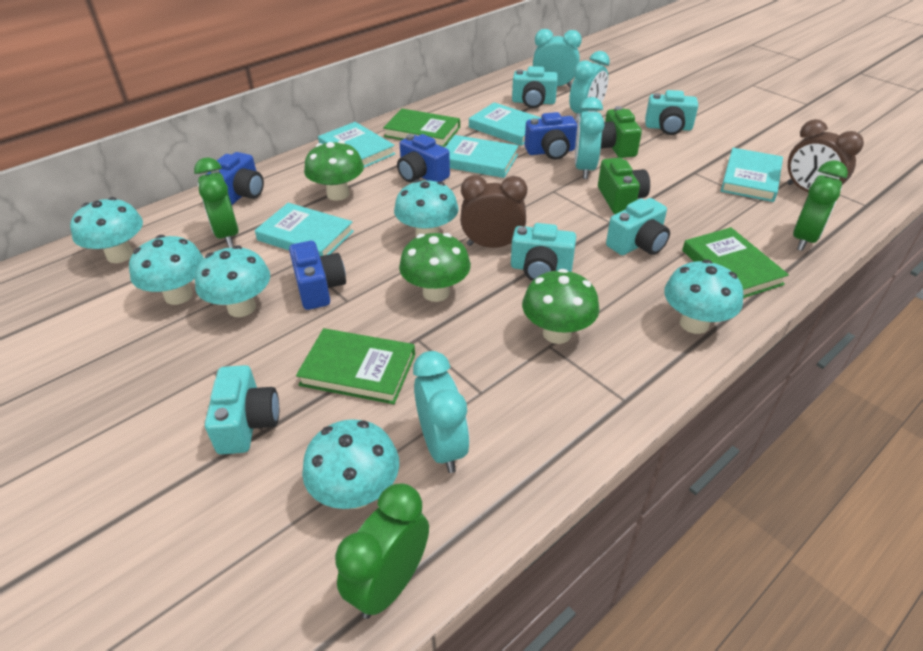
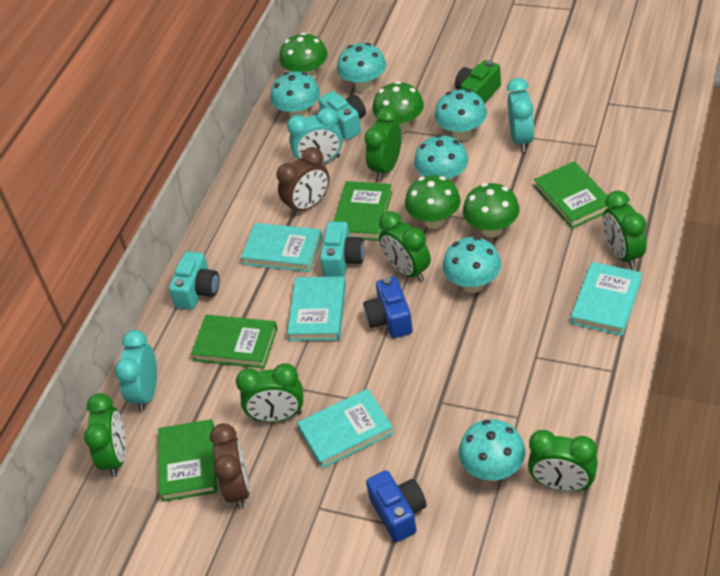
blue camera: [206,152,264,205] [289,241,346,310] [397,134,450,182] [525,112,577,160] = 4 -> [364,276,413,338] [366,470,427,542] = 2
green book: [296,328,415,404] [383,109,460,147] [682,227,789,298] = 3 -> [158,419,218,502] [191,315,277,369] [334,181,392,241] [534,161,608,229] = 4
green camera: [598,158,650,214] [601,106,642,158] = 2 -> [455,60,501,103] = 1
green clock: [194,158,239,247] [335,484,429,619] [793,160,848,251] = 3 -> [84,393,126,477] [236,363,303,422] [364,107,402,181] [379,211,431,282] [528,430,598,492] [603,190,647,269] = 6
green mushroom: [304,141,364,201] [399,233,471,302] [522,269,600,344] = 3 -> [279,33,328,79] [372,81,424,133] [405,175,461,229] [463,183,520,238] = 4
turquoise book: [255,203,354,256] [318,122,395,168] [445,135,519,178] [469,102,541,146] [721,148,783,202] = 5 -> [241,223,322,272] [287,276,346,341] [297,389,394,469] [571,262,642,336] = 4
turquoise camera: [205,365,279,455] [511,223,576,281] [512,66,558,108] [606,198,670,255] [645,90,698,135] = 5 -> [169,251,219,310] [318,91,366,140] [320,222,364,277] = 3
turquoise clock: [413,351,470,473] [533,29,582,88] [569,51,610,122] [575,97,604,179] = 4 -> [115,330,157,412] [287,107,343,164] [507,78,534,152] = 3

